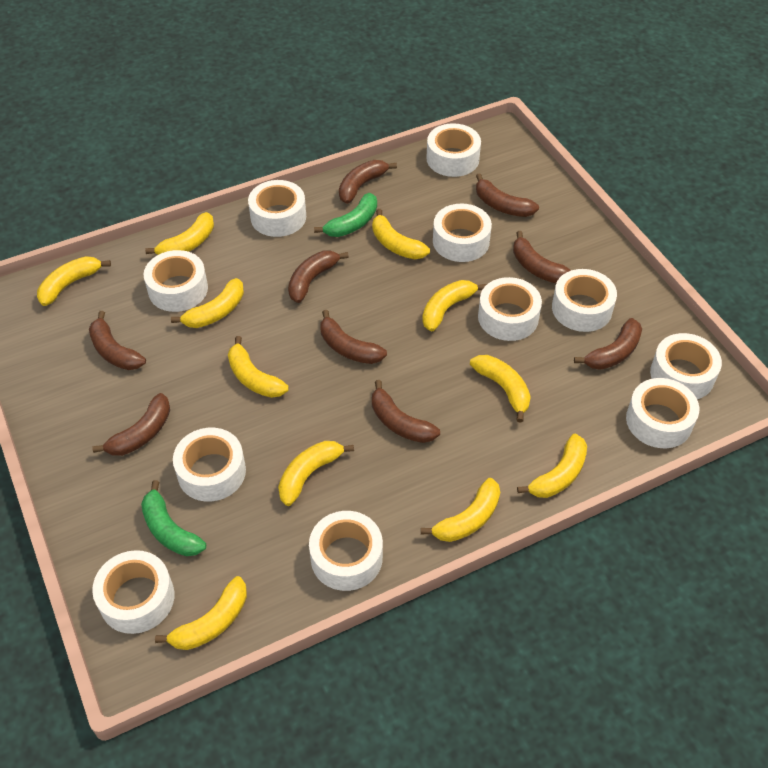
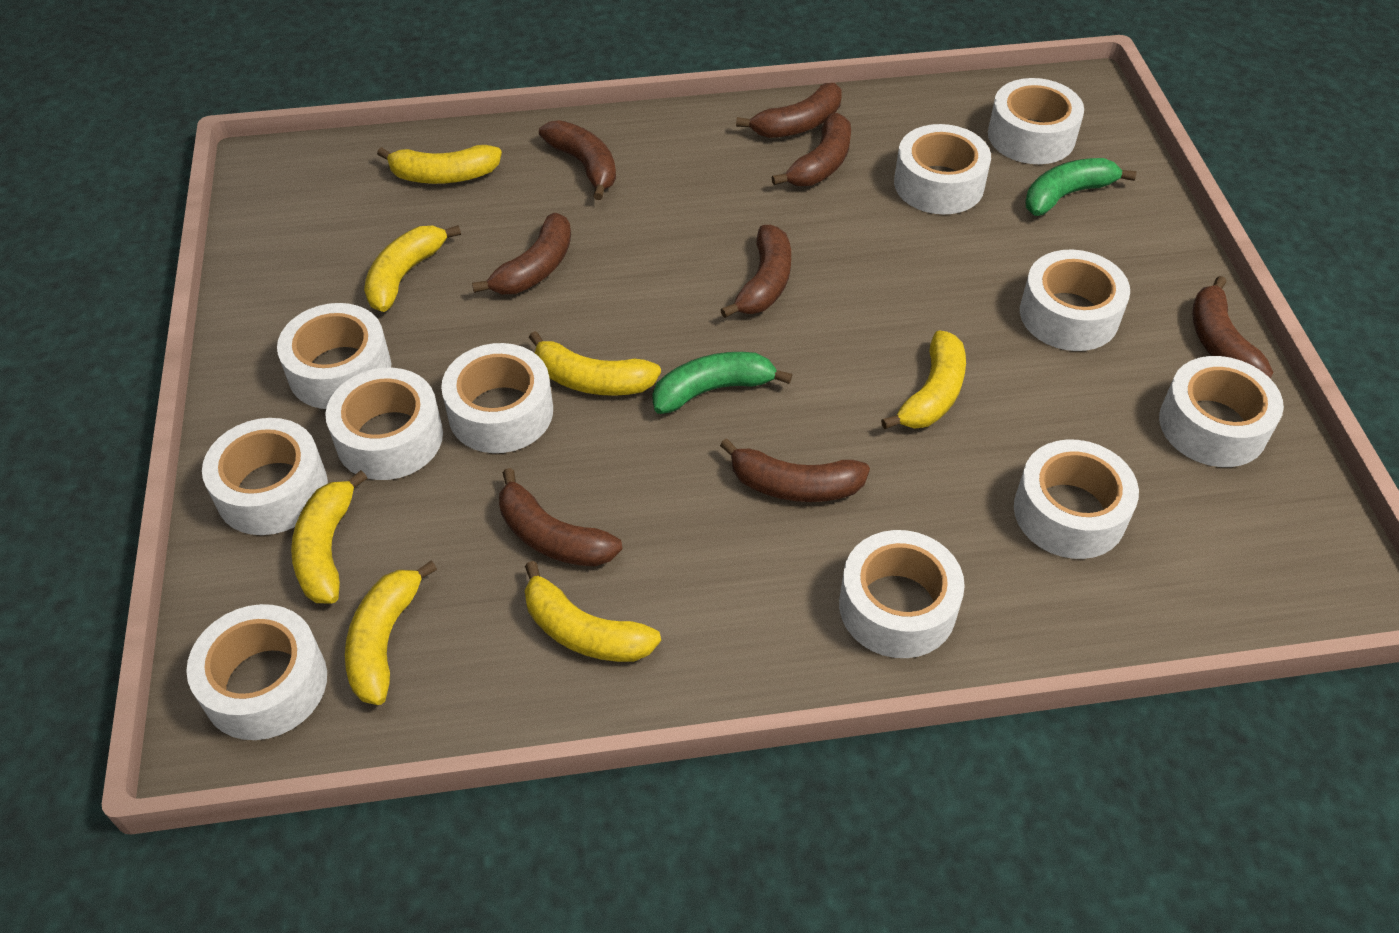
brown banana: [89,311,146,370] [92,393,170,456] [288,251,349,303] [320,310,387,364] [339,160,397,204] [372,380,440,443] [476,173,539,217] [513,231,571,283] [574,318,642,370] = 9 -> [472,213,571,294] [499,468,622,567] [539,120,616,200] [720,438,870,502] [721,225,791,318] [736,83,842,138] [772,113,851,186] [1192,276,1274,378] = 8
yellow banana: [37,256,111,306] [145,212,214,255] [155,576,247,650] [171,278,244,328] [228,336,289,398] [278,441,354,506] [372,209,430,259] [421,478,500,542] [422,280,486,332] [470,355,531,423] [517,434,587,498] = 11 -> [291,470,367,603] [345,560,437,705] [364,225,461,312] [377,145,502,184] [525,561,661,662] [529,331,661,396] [881,330,966,429] = 7

